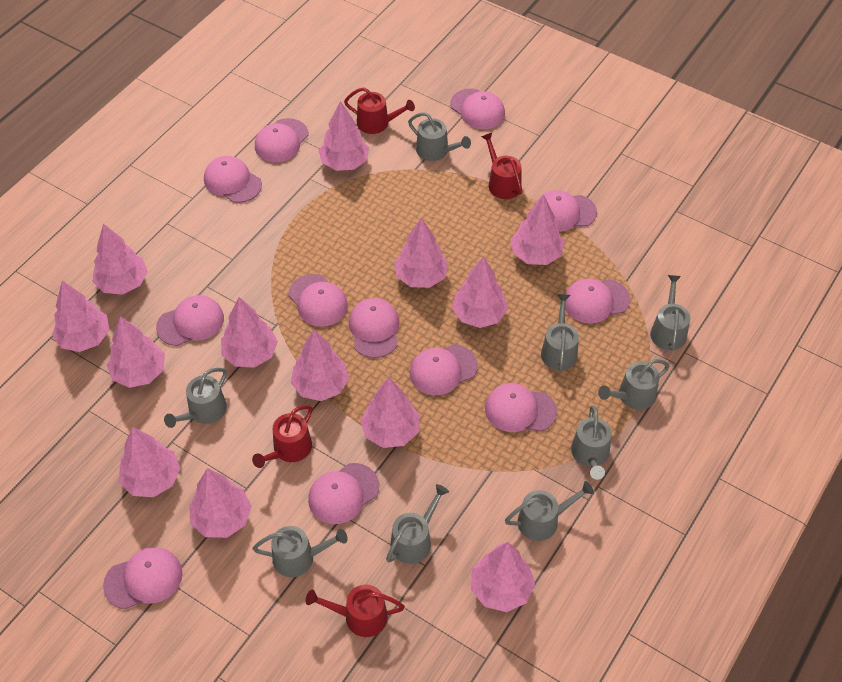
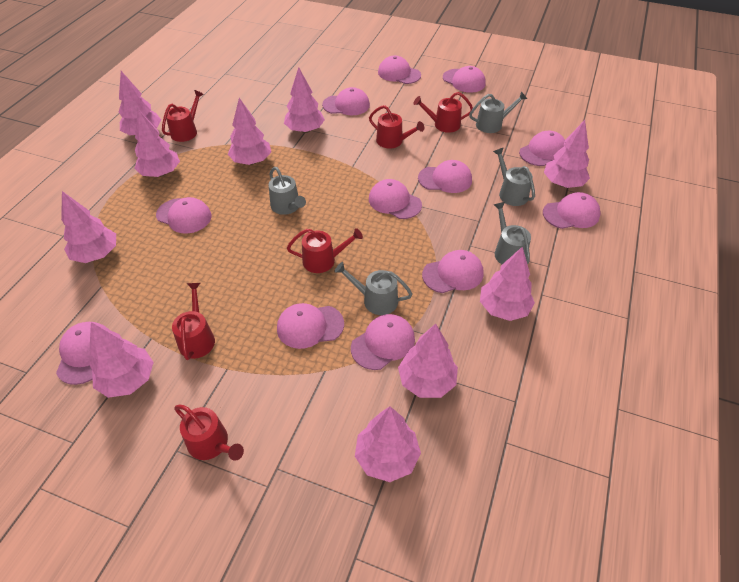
grey watering can: [164,368,227,428] [253,526,348,577] [386,484,449,564] [408,112,471,161] [505,481,594,541] [541,294,579,371] [571,405,612,480] [598,359,670,410] [650,275,690,351] = 9 -> [269,167,306,215] [334,262,412,315] [469,91,527,133] [493,148,535,206] [494,202,531,264] = 5
pink tree: [52,281,109,352] [92,224,148,295] [107,316,165,388] [119,427,180,497] [189,468,252,538] [221,297,278,368] [291,330,349,401] [319,101,369,171] [360,377,420,448] [394,217,449,288] [452,257,508,328] [471,542,535,612] [511,194,564,265] = 13 -> [61,191,116,263] [90,322,154,398] [119,71,161,135] [134,110,180,177] [228,98,271,165] [284,67,325,133] [355,406,421,482] [398,324,458,398] [480,247,535,321] [544,120,590,188] = 10
red watering can: [252,405,312,468] [306,584,405,637] [344,87,415,134] [481,133,522,199] = 4 -> [162,90,204,142] [172,283,215,360] [174,405,244,461] [287,228,363,273] [369,105,424,148] [413,92,473,133] = 6

